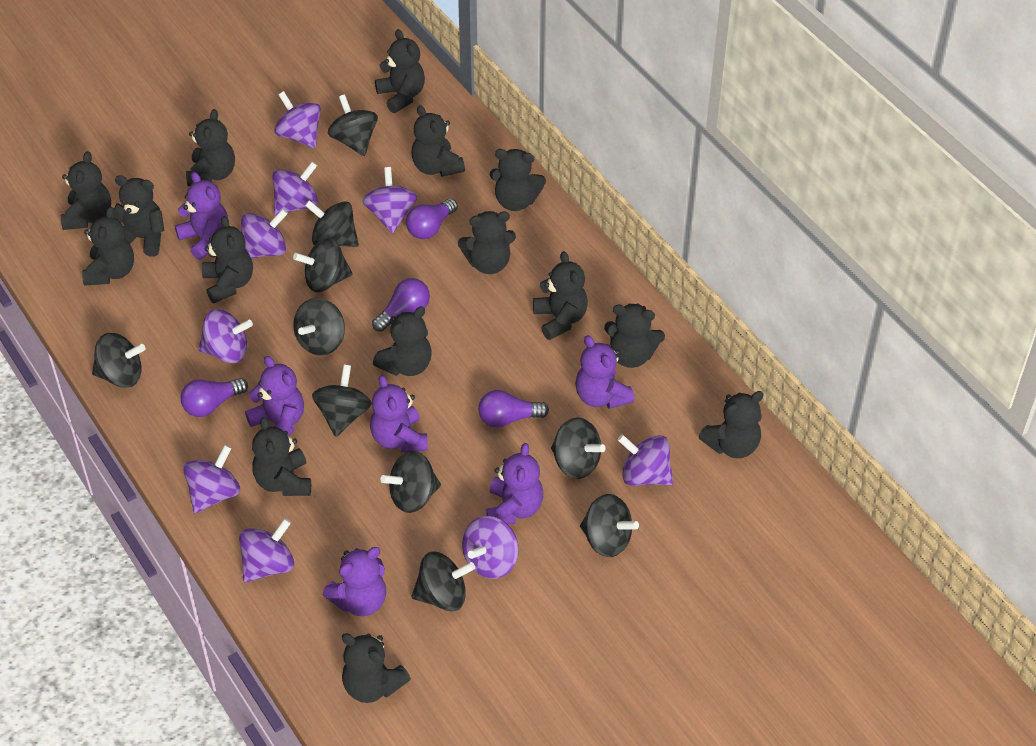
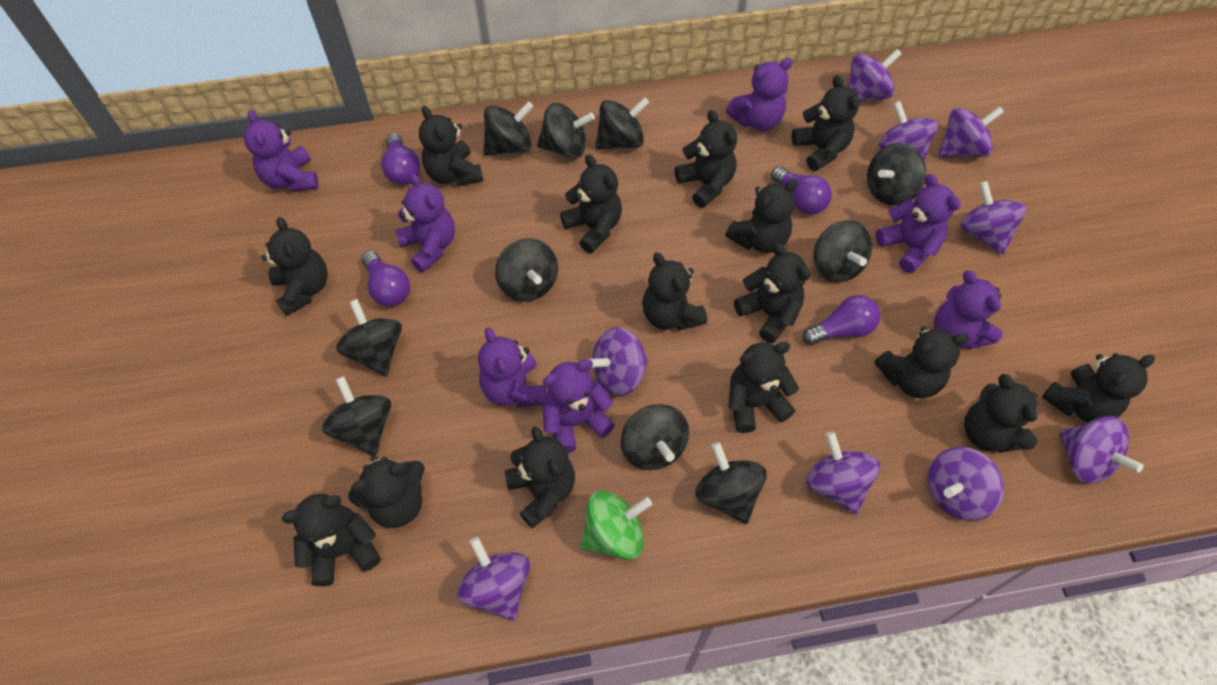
green spinning top: none = 0 -> [581,491,652,560] = 1
purple teddy bear: [175,172,228,260] [245,356,304,437] [323,547,386,616] [370,375,428,453] [486,443,543,524] [575,335,634,409] = 6 -> [244,110,318,192] [395,173,455,272] [478,327,547,408] [543,359,615,453] [726,58,793,131] [876,174,961,273] [934,270,1003,349] = 7

